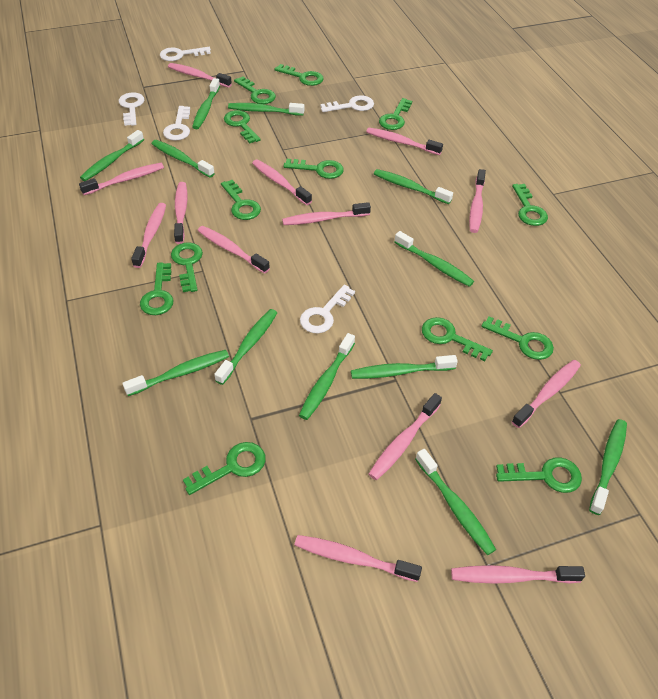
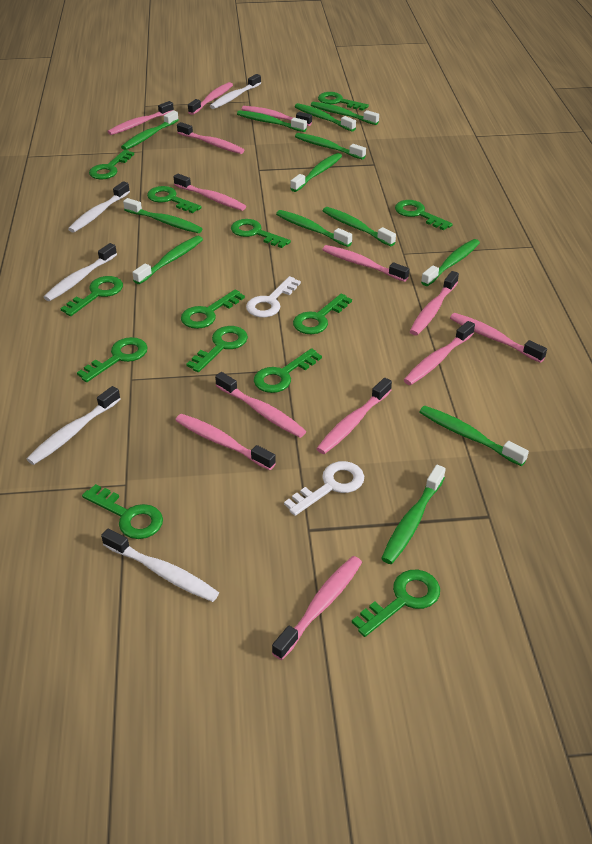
green toothbrush: [80,130,144,181] [122,350,229,396] [152,140,215,178] [192,78,220,129] [214,309,277,385] [228,103,304,116] [299,333,355,420] [351,355,458,379] [374,169,453,204] [394,231,474,287] [415,449,496,555] [589,419,627,515] = 12 -> [121,110,179,150] [123,198,203,233] [132,236,203,284] [237,110,307,132] [276,210,352,247] [290,153,342,192] [295,103,356,132] [295,133,366,160] [311,102,379,125] [323,207,396,246] [381,465,446,564] [419,406,529,466] [421,239,480,286] = 13
white key: [119,93,144,126] [160,47,211,61] [163,106,190,141] [300,285,355,334] [320,95,374,112] = 5 -> [246,276,301,317] [284,461,364,516] = 2
white toothbrush: none = 0 -> [27,386,121,465] [44,243,117,301] [68,181,130,233] [101,529,219,602] [210,74,261,109] = 5

